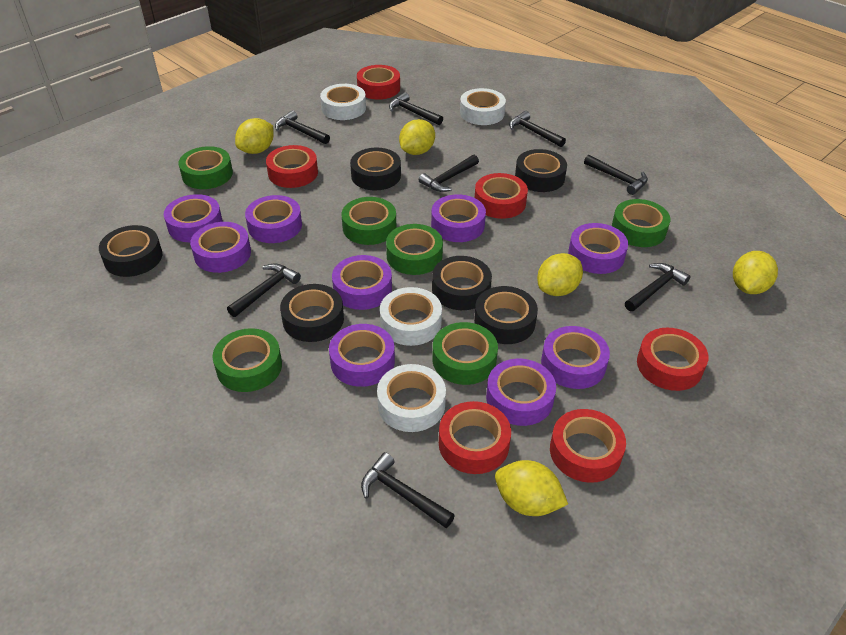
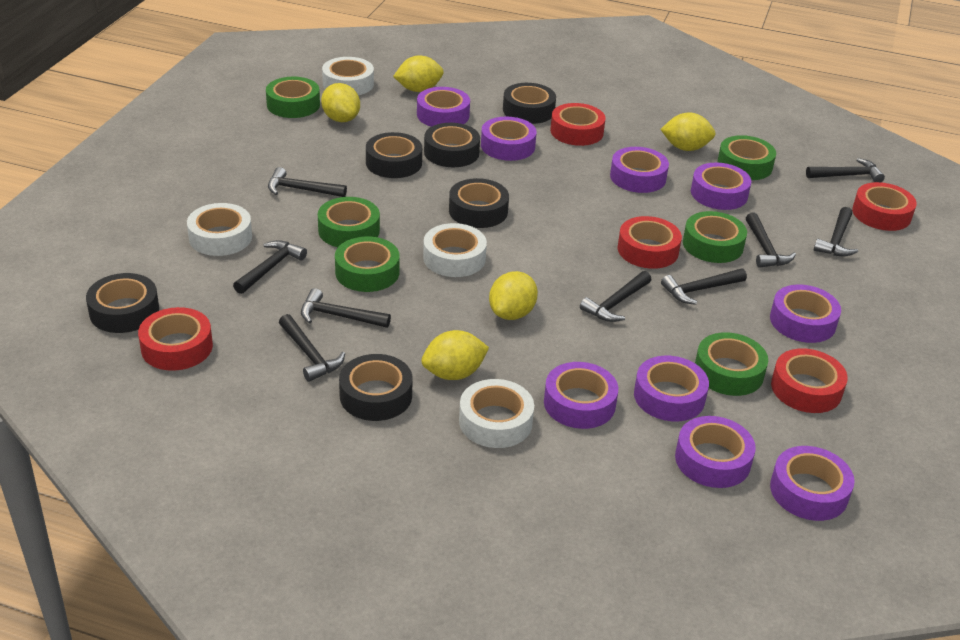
black hammer: [227,263,301,317] [275,110,330,144] [361,452,455,528] [389,92,443,125] [419,155,479,192] [509,111,566,147] [584,155,648,195] [625,263,690,312] = 8 -> [233,240,307,294] [268,167,347,197] [279,314,345,382] [301,288,391,328] [580,271,652,322] [661,269,747,305] [746,213,796,268] [806,158,885,182] [814,207,858,256] = 9
red tape: [266,145,318,188] [357,65,400,100] [439,401,511,474] [475,173,528,219] [550,409,626,483] [637,328,708,391] = 6 -> [138,307,213,371] [550,103,606,146] [617,216,682,269] [771,348,848,413] [852,182,917,231] = 5

